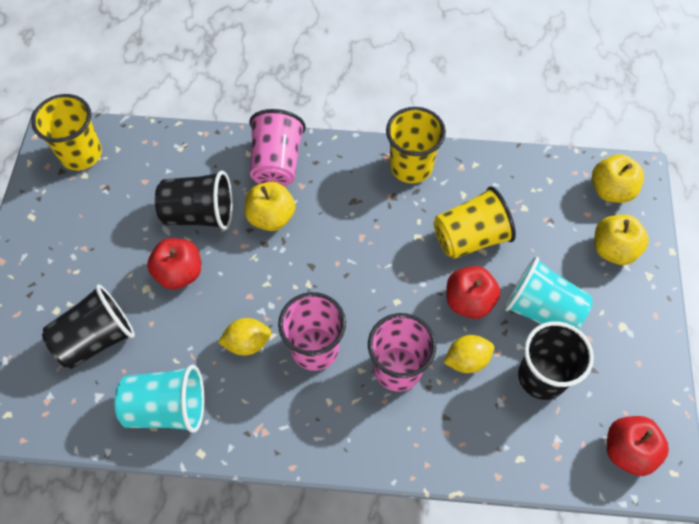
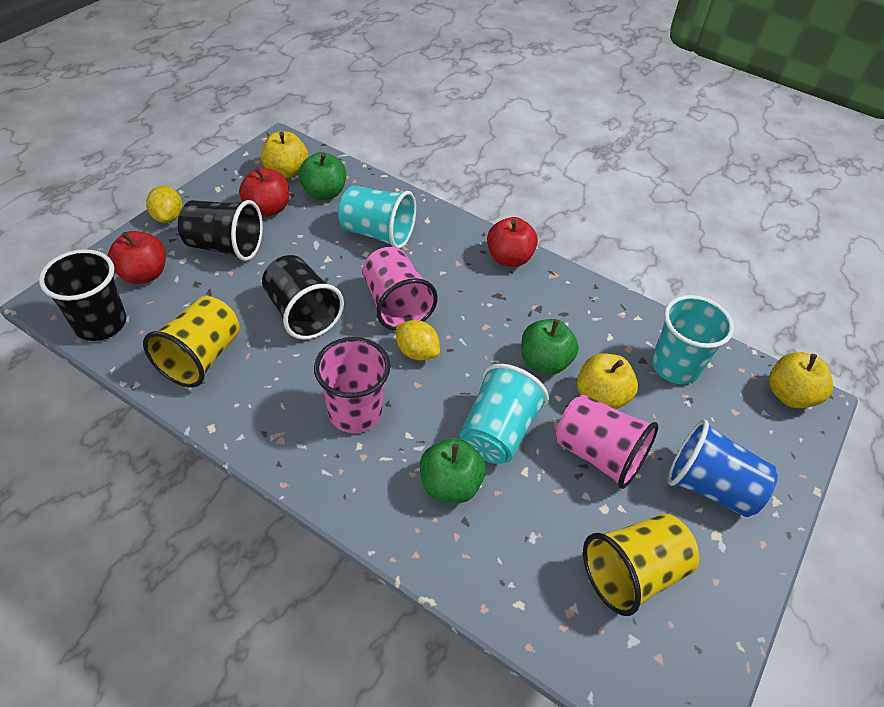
blue cup: none = 0 -> [668,420,778,517] = 1
green apple: none = 0 -> [298,152,346,200] [420,438,486,503] [521,319,579,375] = 3
turquoise cup: [114,365,204,433] [504,257,593,329] = 2 -> [338,186,416,249] [460,364,549,464] [652,295,734,384] = 3
yellow cup: [31,94,102,170] [386,107,446,183] [434,186,516,259] = 3 -> [143,296,240,387] [583,513,699,616] = 2

